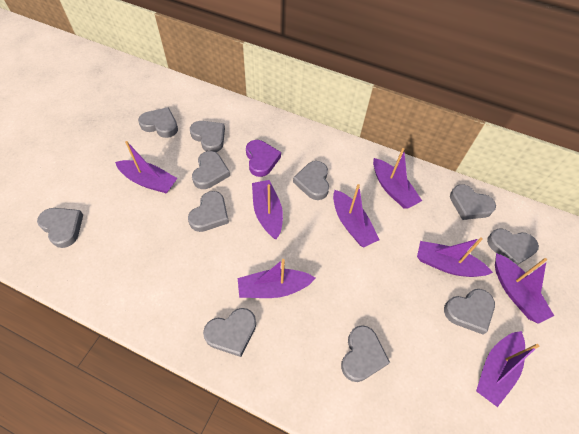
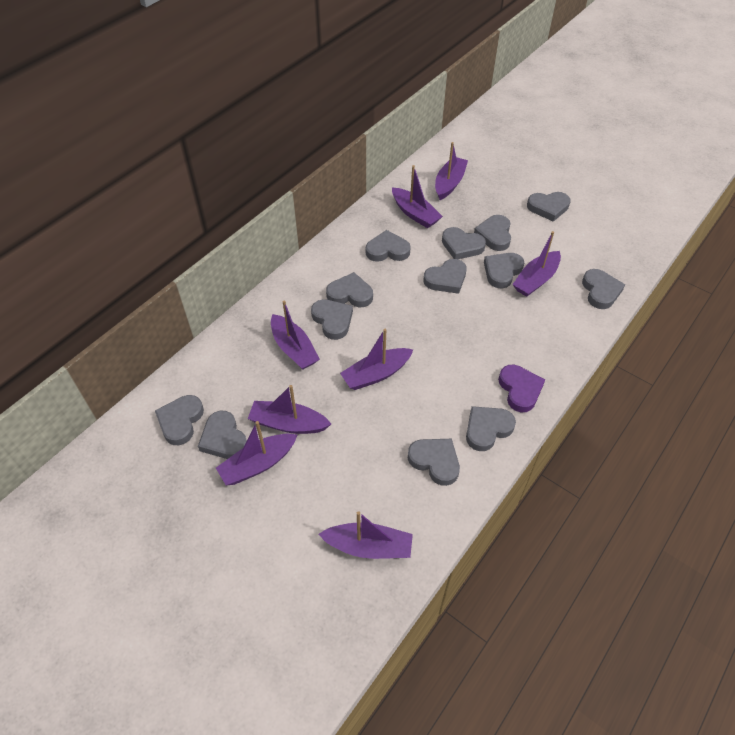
grey heart: [37,208,83,248] [138,107,178,138] [188,191,229,232] [190,121,225,152] [192,151,230,189] [203,308,256,357] [293,161,329,200] [341,325,390,382] [444,289,495,334] [450,184,496,220] [487,229,539,265] = 11 -> [155,395,204,445] [198,411,247,459] [311,299,353,340] [326,272,373,307] [366,230,411,262] [408,439,460,486] [424,259,467,294] [442,227,486,259] [466,406,516,451] [474,215,511,251] [484,253,524,289] [527,192,571,222] [582,269,625,309] = 13

